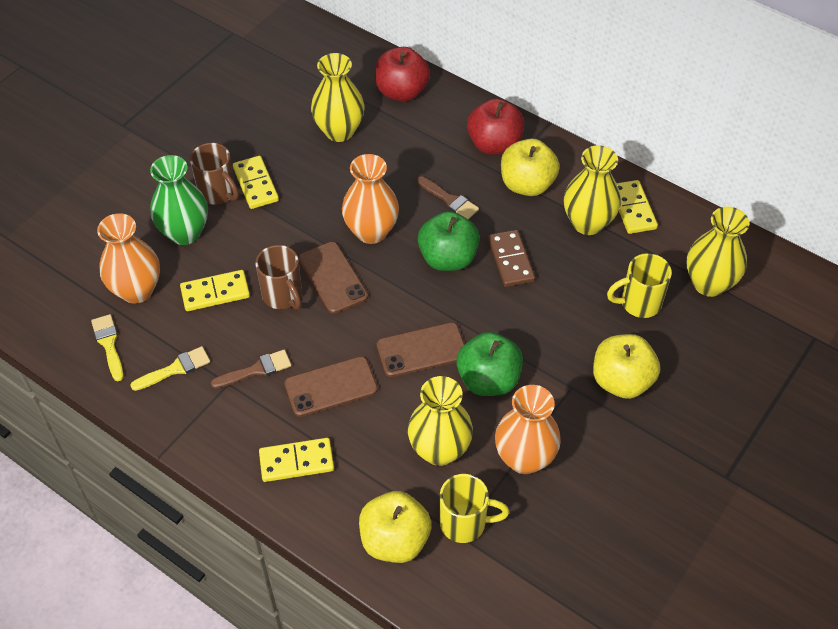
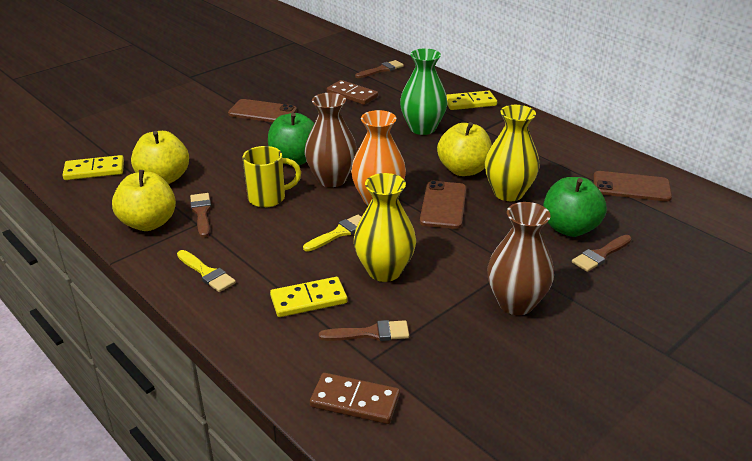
brown brush: [211,350,291,388] [417,176,479,219] = 2 -> [190,193,211,238] [319,320,409,341] [355,60,404,78] [572,235,632,272] = 4
brown domino: [488,230,535,287] = 1 -> [310,373,400,424] [327,80,378,105] = 2
brown mug: [190,143,239,204] [255,245,302,310] = 2 -> none = 0
brown vase: none = 0 -> [304,93,357,187] [487,202,554,315] = 2
orange vase: [97,213,160,304] [342,154,399,244] [495,385,561,474] = 3 -> [351,110,406,205] = 1
red apple: [375,47,430,101] [467,98,524,155] = 2 -> none = 0
yellow domino: [180,270,250,311] [233,156,279,209] [259,438,334,482] [617,180,658,234] = 4 -> [62,155,124,180] [270,277,347,317] [446,91,497,110] = 3
yellow mug: [440,474,509,543] [607,253,672,318] = 2 -> [243,146,301,208] = 1
yellow vase: [311,53,365,142] [408,376,473,466] [564,145,621,235] [687,207,750,297] = 4 -> [354,173,416,282] [485,105,540,201] = 2

